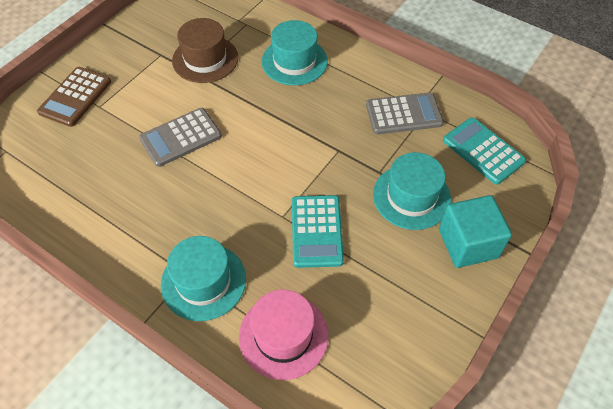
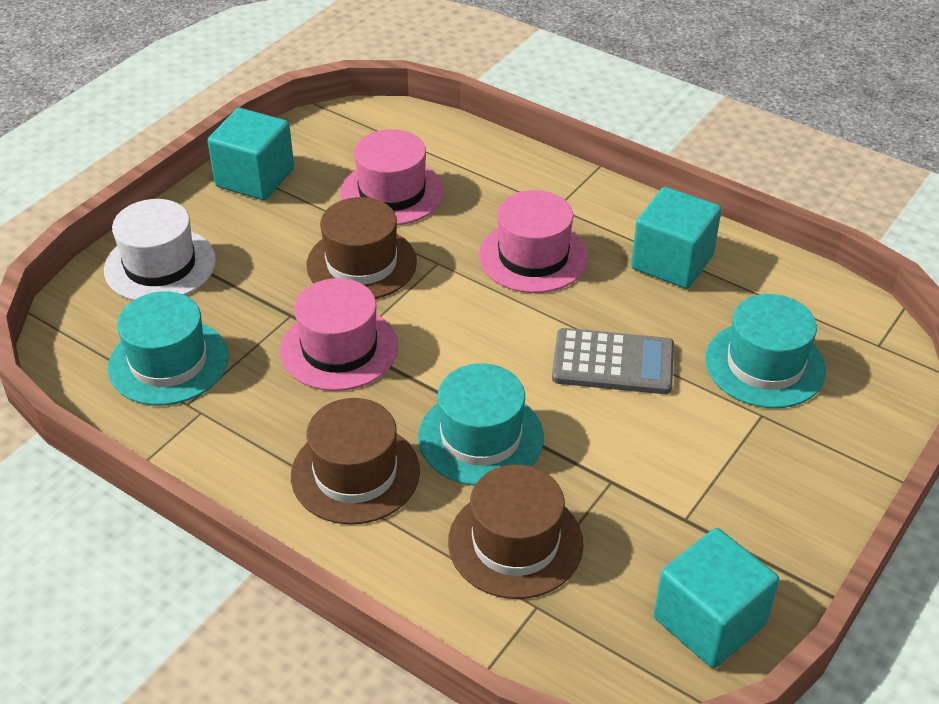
brown calculator: [37,67,111,127] = 1 -> none = 0
brown hat: [172,18,238,83] = 1 -> [291,398,420,525] [306,197,417,299] [448,465,584,599] = 3
grey calculator: [139,108,222,167] [366,93,443,134] = 2 -> [552,328,674,394] = 1
pink hat: [239,289,329,380] = 1 -> [280,278,398,391] [340,129,444,225] [479,190,588,293] = 3
turquoise calculator: [292,195,344,268] [443,117,526,185] = 2 -> none = 0
turquoise cube: [439,195,512,268] = 1 -> [207,108,294,200] [631,187,722,289] [654,528,779,668] = 3
white hat: none = 0 -> [104,199,216,300] = 1

